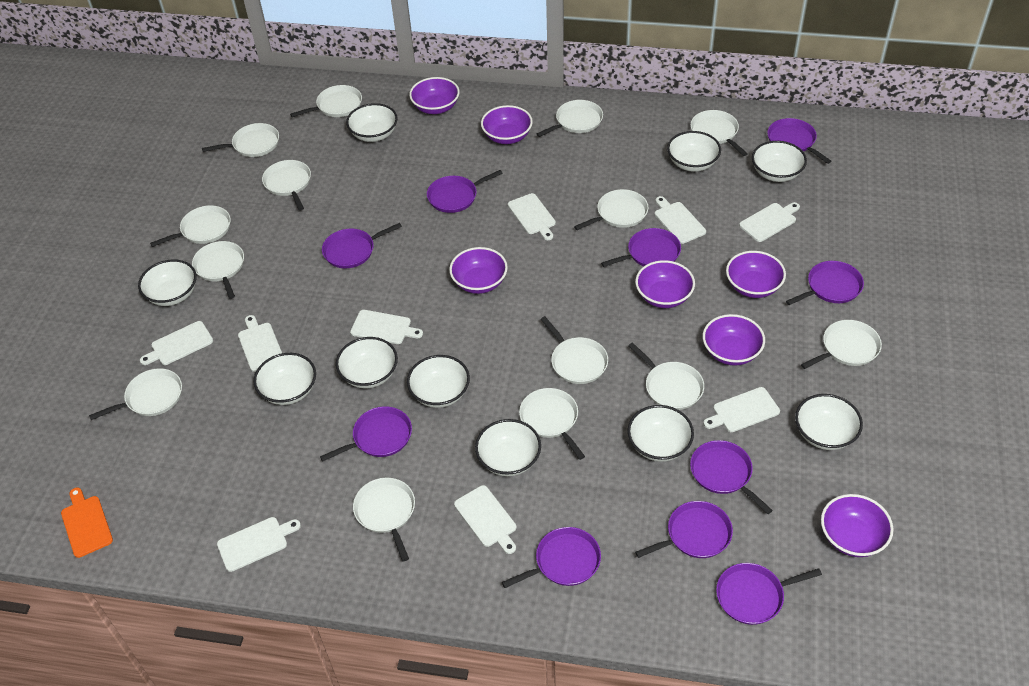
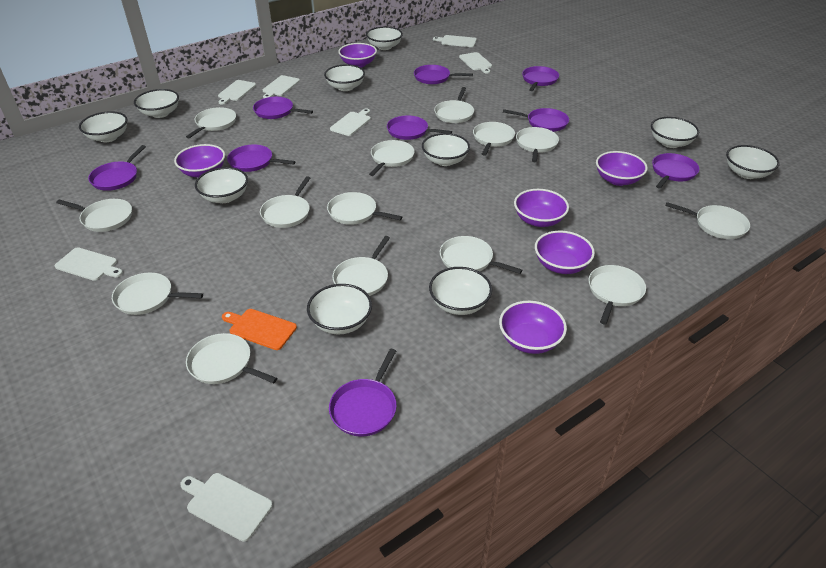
purple bowl: [409,77,460,114] [449,247,508,294] [481,105,533,144] [635,260,695,308] [703,314,765,366] [726,251,786,298] [821,494,894,557] = 7 -> [174,144,225,178] [338,43,377,67] [499,301,567,354] [514,189,569,227] [535,231,595,274] [596,151,648,186] = 6
purple pan: [320,406,412,461] [322,223,402,268] [427,170,503,213] [502,527,601,588] [601,228,681,267] [635,501,733,558] [690,440,773,514] [716,563,822,625] [767,118,831,164] [786,261,864,305] = 10 -> [88,145,146,191] [227,145,296,172] [253,97,313,119] [329,349,397,437] [387,115,452,140] [414,65,473,84] [503,108,569,132] [522,66,559,91] [652,153,700,188] = 9
white cutting board: [140,321,213,365] [217,517,301,572] [238,315,282,372] [350,310,423,344] [454,485,516,554] [508,193,556,240] [655,196,706,244] [703,387,780,432] [739,202,800,242] = 9 -> [54,247,123,281] [180,473,273,542] [218,80,256,105] [263,75,300,98] [330,108,371,136] [433,35,477,47] [459,52,492,74] = 7

